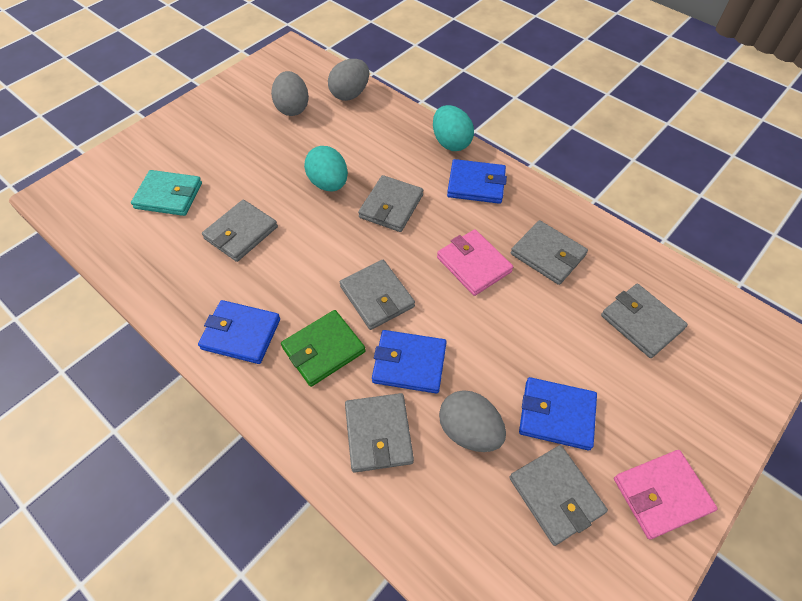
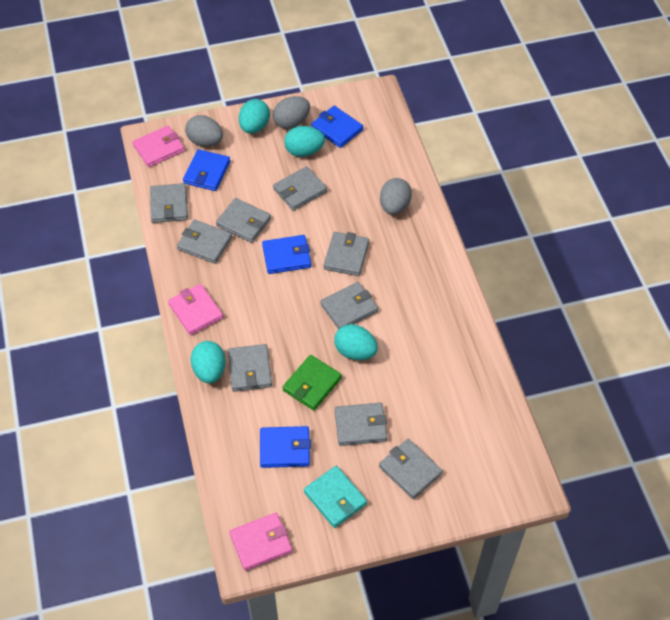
grey wallet: [202,200,278,262] [340,260,415,330] [345,393,414,472] [358,175,423,232] [509,445,608,546] [511,220,588,285] [601,284,688,358] = 7 -> [150,183,188,223] [177,220,232,264] [216,198,271,243] [228,344,272,392] [273,166,327,211] [320,282,378,329] [324,232,369,276] [335,403,387,446] [379,439,443,499] = 9
pink wallet: [437,229,513,296] [614,450,718,539] = 2 -> [132,126,185,167] [168,284,223,335] [229,513,292,571] = 3
turquoise egg: [304,146,348,191] [433,105,474,151] = 2 -> [191,341,226,383] [239,99,270,134] [284,126,325,157] [334,324,378,360] = 4

